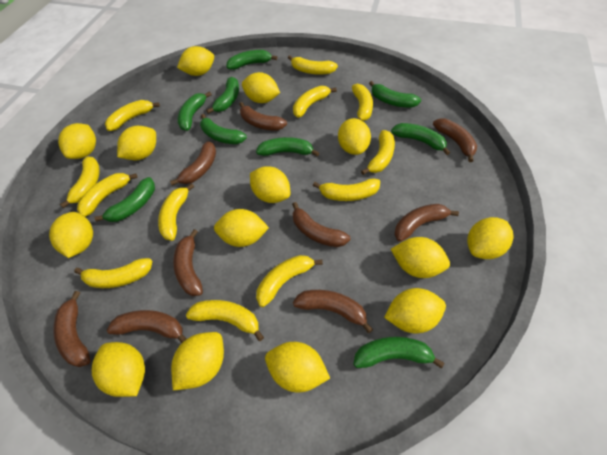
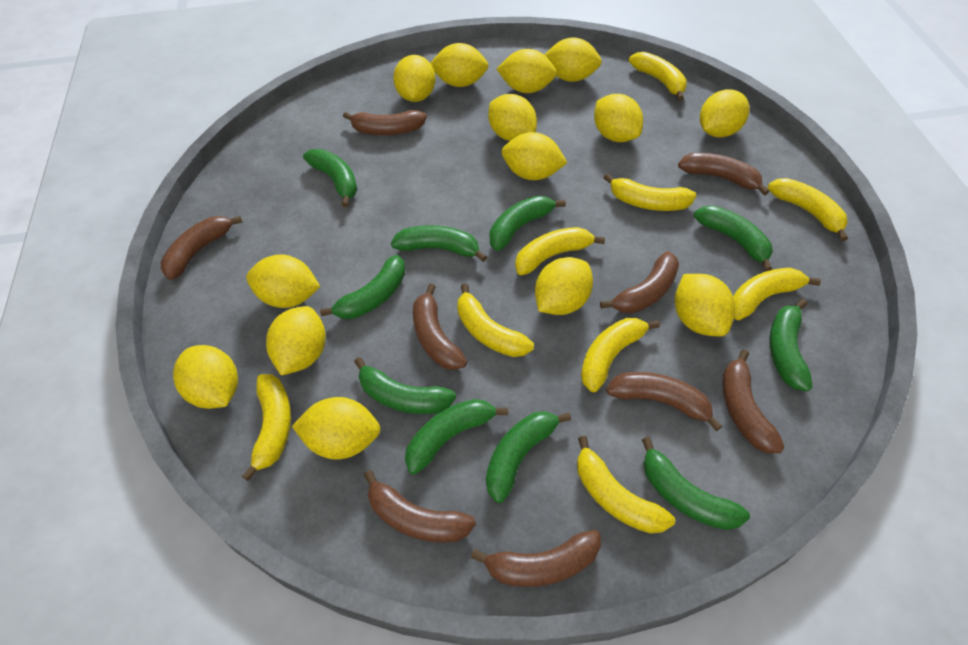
green banana: [94,177,155,222] [178,91,212,131] [200,114,247,144] [206,77,239,114] [227,50,277,70] [256,137,319,156] [353,337,444,369] [369,81,421,108] [391,123,450,155] = 9 -> [303,149,357,207] [320,255,405,319] [354,357,456,414] [391,225,487,262] [405,399,508,475] [486,411,571,503] [489,196,566,251] [642,437,750,530] [694,206,773,271] [769,299,812,392] = 10
yellow banana: [60,156,100,208] [74,258,153,288] [77,173,138,217] [105,100,160,131] [158,183,194,241] [186,300,264,341] [256,255,323,307] [288,55,338,75] [293,86,337,118] [313,178,380,201] [352,84,373,121] [361,130,395,175] = 12 -> [242,374,291,481] [457,283,534,357] [515,227,605,275] [577,436,675,534] [581,318,660,392] [603,173,697,211] [629,52,687,101] [733,268,821,320] [768,178,848,241] = 9

